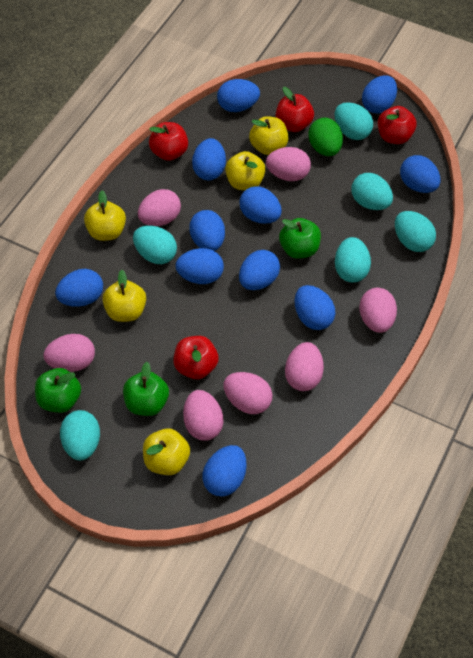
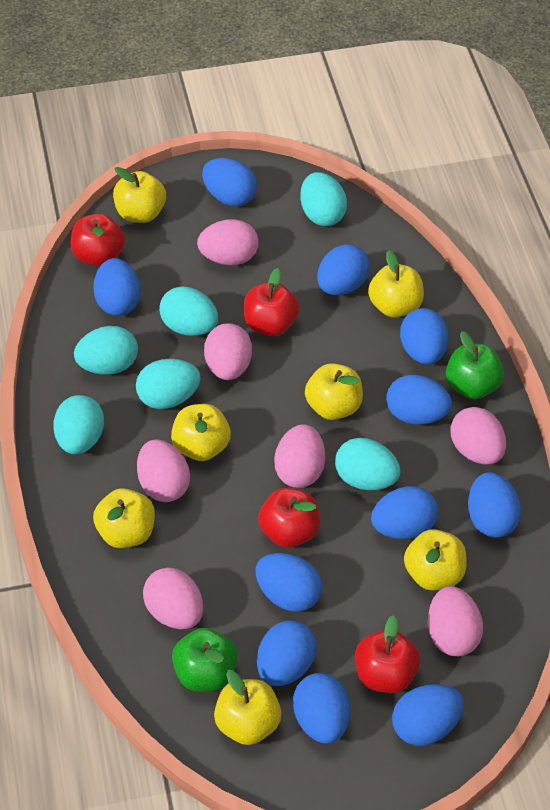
green apple: [35,368,81,413] [123,362,169,416] [279,218,321,258] = 3 -> [172,628,238,692] [446,331,504,399] = 2
green egg: [309,118,343,156] = 1 -> none = 0
yellow apple: [84,190,126,241] [102,270,146,322] [143,428,190,475] [225,151,266,190] [249,116,288,155] = 5 -> [93,488,155,548] [113,167,166,223] [171,404,231,461] [214,670,281,745] [305,363,363,420] [368,250,424,318] [404,529,466,591] = 7

